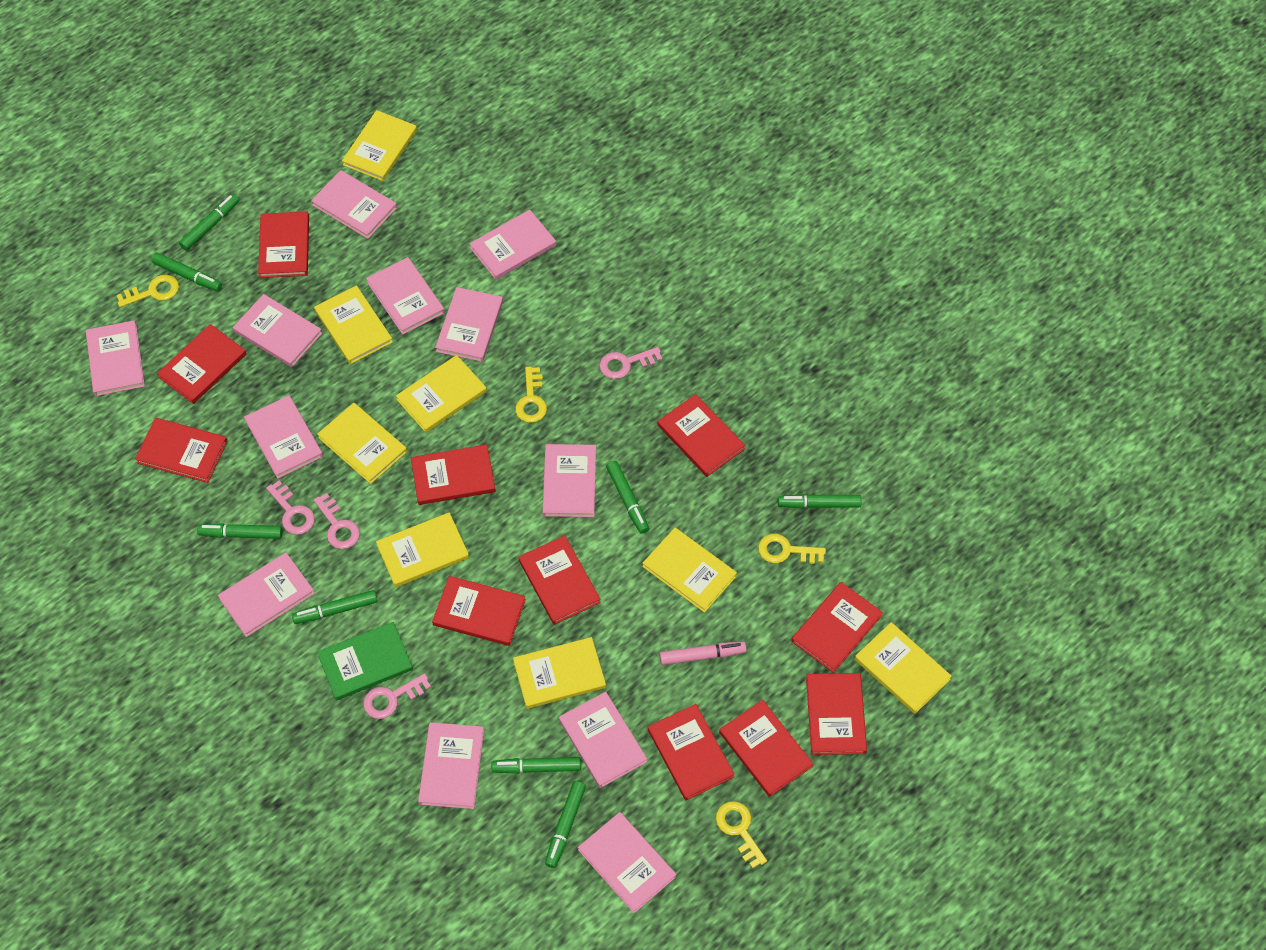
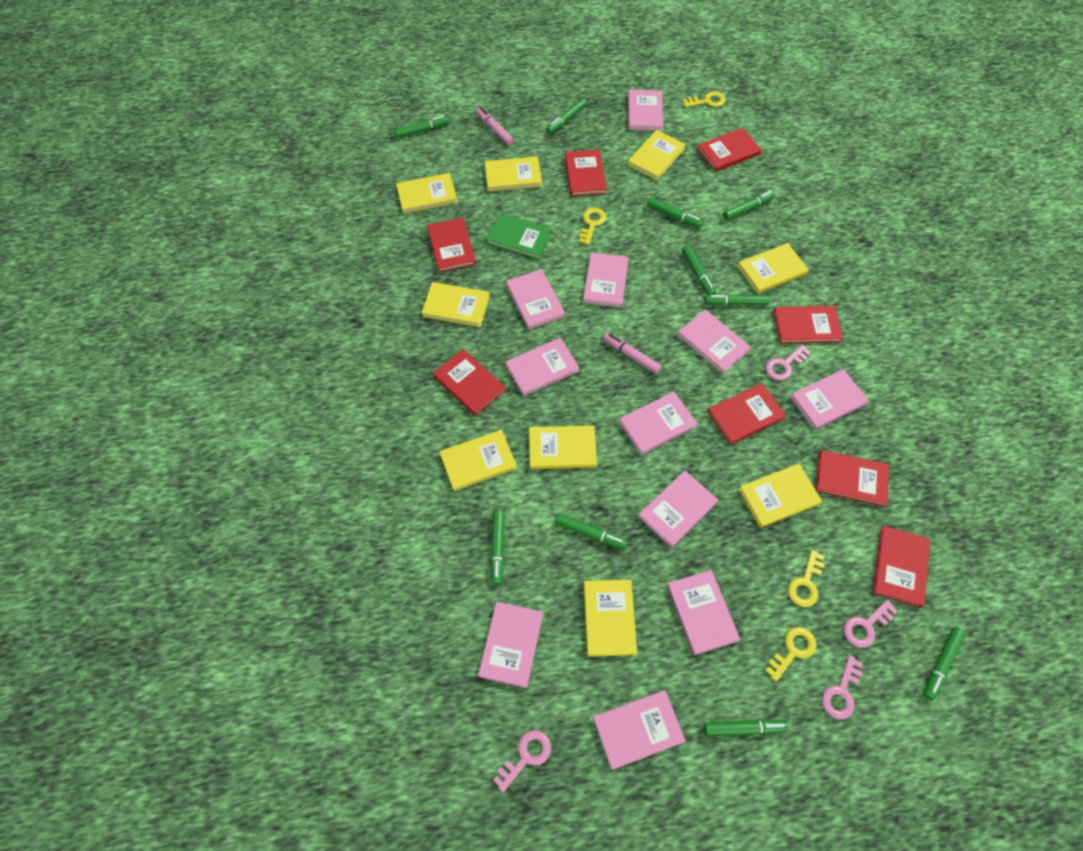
green marker: [151,253,222,291] [179,194,239,251] [197,523,283,539] [292,590,378,624] [491,757,581,774] [545,781,586,868] [606,461,649,534] [778,494,862,508] = 8 -> [394,115,449,138] [491,510,504,585] [546,98,587,134] [555,513,627,550] [647,197,703,228] [682,245,716,295] [704,719,789,736] [705,294,770,305] [723,191,775,220] [923,627,965,701] = 10
pink book: [86,320,145,396] [218,553,315,637] [233,294,322,367] [244,395,323,479] [311,170,397,239] [366,257,445,335] [418,722,484,809] [435,287,503,362] [469,209,556,280] [542,444,596,517] [559,692,647,788] [578,812,676,913] = 12 -> [478,602,543,688] [505,338,579,396] [506,269,565,330] [583,252,629,308] [593,690,686,770] [619,392,697,455] [628,90,663,131] [638,470,718,548] [667,570,740,655] [677,309,751,374] [790,369,869,430] = 11
pink marker: [660,641,746,665] = 1 -> [476,107,514,145] [603,332,662,374] = 2
red book: [135,418,228,483] [157,324,246,404] [258,212,309,278] [411,444,496,505] [432,576,526,646] [518,535,601,625] [648,704,735,800] [658,394,745,477] [719,700,813,797] [791,582,883,673] [806,673,867,755] = 11 -> [427,218,476,272] [433,349,506,416] [565,150,607,196] [697,128,762,172] [707,383,786,445] [773,306,843,344] [816,450,889,507] [873,526,930,608] = 8
yellow book: [314,286,393,364] [317,403,407,484] [342,110,417,181] [376,512,469,587] [396,355,487,433] [513,637,606,709] [642,528,737,613] [855,622,952,714] = 8 -> [396,173,458,214] [421,282,490,327] [439,430,517,491] [484,156,542,192] [529,425,597,469] [584,580,637,657] [628,130,686,180] [737,243,809,294] [739,463,822,528] = 9

